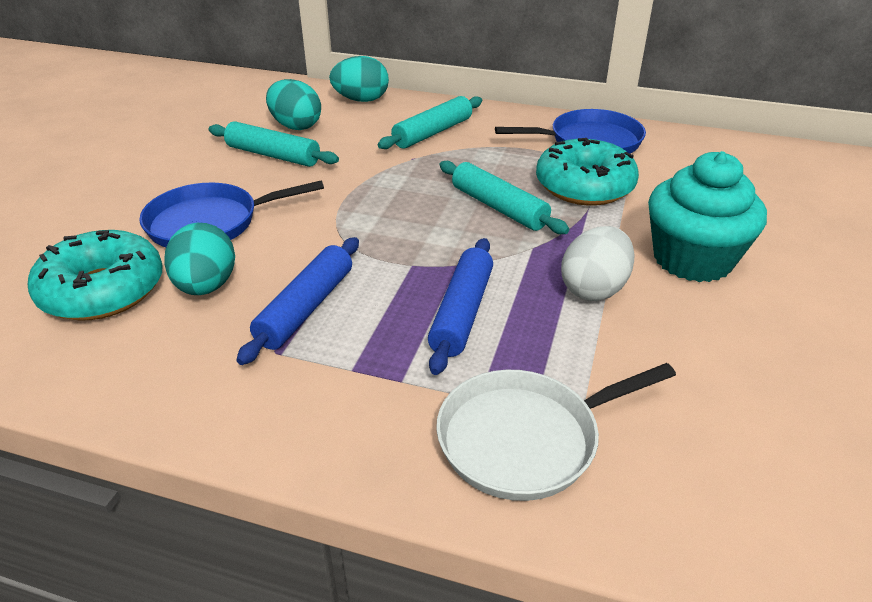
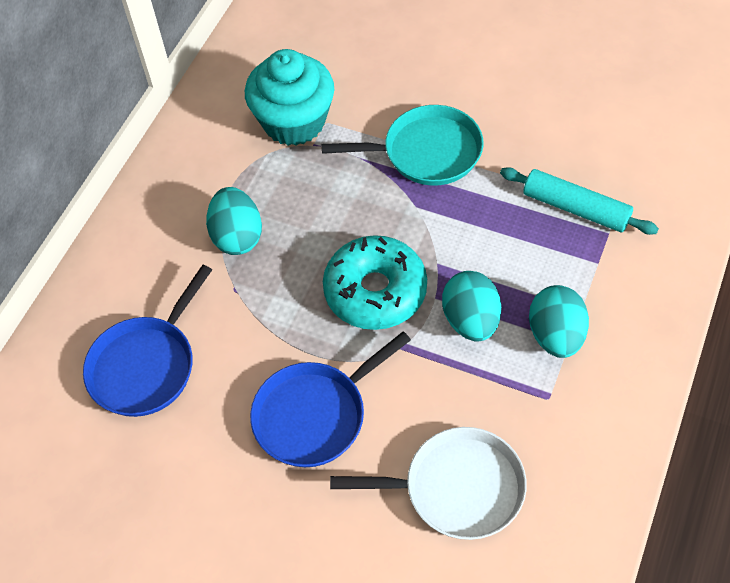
blue rolling pin: [237,237,359,365] [428,238,493,375] = 2 -> none = 0
turquoise donut: [28,230,163,321] [536,138,639,206] = 2 -> [323,235,427,330] = 1
turquoise pan: none = 0 -> [322,105,484,186] = 1
turquoise rolling pin: [209,121,339,167] [378,96,482,149] [439,161,569,234] = 3 -> [500,167,659,235] = 1
white egg: [561,226,635,301] = 1 -> none = 0

